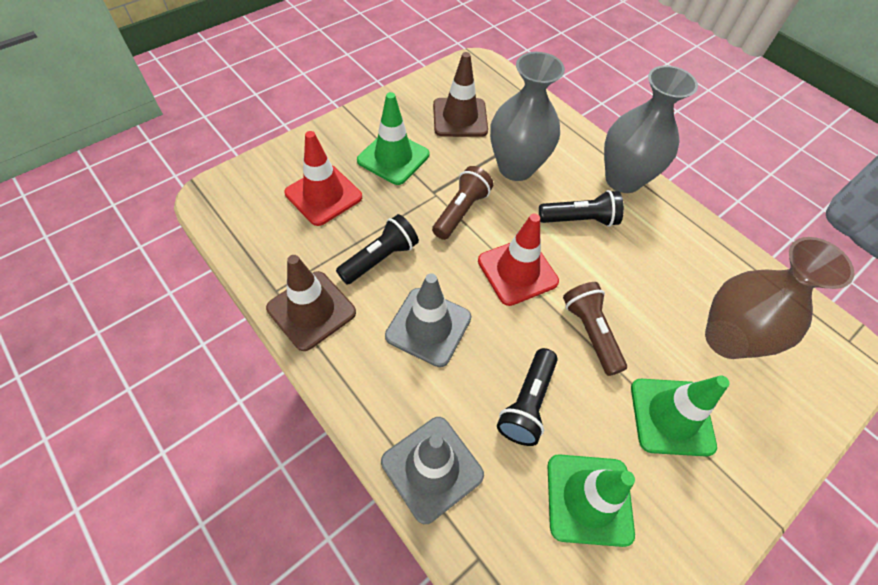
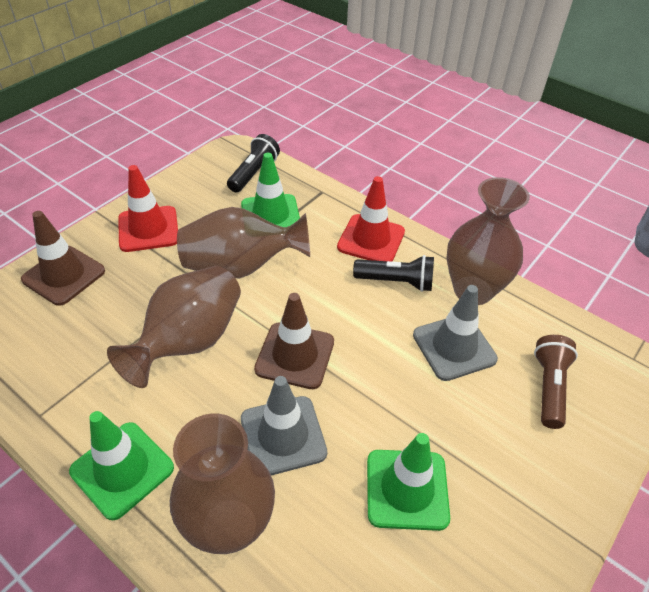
black flashlight: [336,214,419,285] [497,348,558,446] [539,190,624,227] = 3 -> [227,134,280,193] [353,255,434,292] = 2
brown flashlight: [432,166,493,240] [563,282,627,376] = 2 -> [534,335,578,429] = 1
brown vase: [705,237,855,359] = 1 -> [107,266,241,388] [170,413,275,554] [177,207,310,278] [447,177,530,305] = 4
grey vase: [490,52,565,181] [604,65,698,193] = 2 -> none = 0

